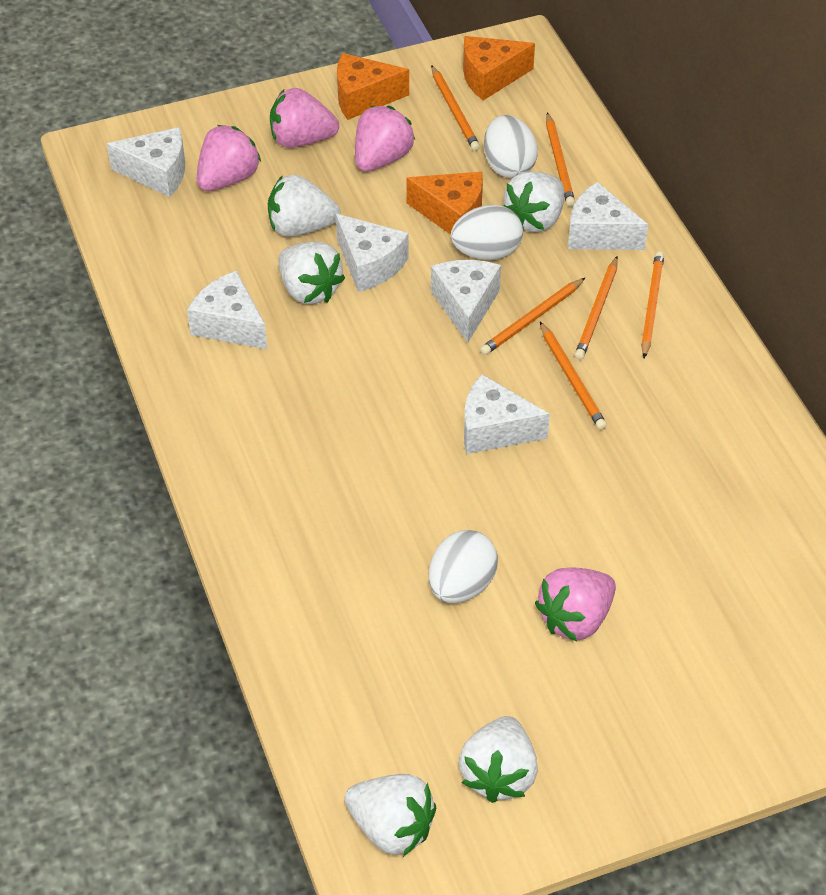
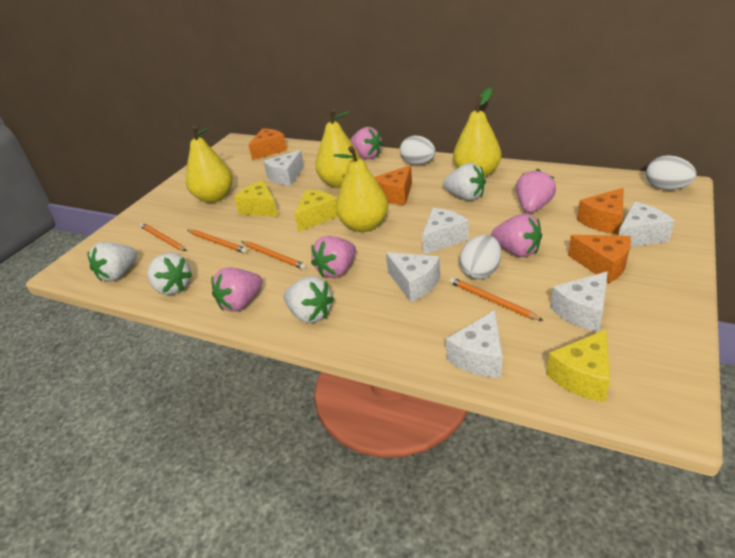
orange cheese: [337,53,409,120] [406,172,483,235] [463,36,535,100] = 3 -> [248,128,287,160] [374,165,412,205] [568,235,631,283] [577,188,624,235] = 4
orange pencil: [431,65,480,151] [480,278,585,355] [540,322,607,430] [546,112,575,207] [575,256,618,360] [641,251,664,358] = 6 -> [140,223,186,251] [188,230,248,253] [241,241,307,270] [449,277,544,321] = 4
pink strawberry: [197,125,261,191] [270,88,339,148] [355,106,415,172] [535,568,616,642] = 4 -> [211,267,263,312] [311,236,356,278] [350,127,383,159] [491,214,542,257] [516,169,556,213] = 5
white strawberry: [268,175,340,237] [278,241,345,304] [345,774,436,857] [459,716,538,803] [503,171,564,232] = 5 -> [87,242,137,281] [147,253,193,295] [284,276,334,323] [443,163,486,200] = 4
yellow cheese: none = 0 -> [234,181,278,217] [295,190,338,232] [546,330,610,402] = 3
yellow pear: none = 0 -> [186,125,233,203] [315,109,361,188] [333,146,388,232] [453,88,501,177] = 4

